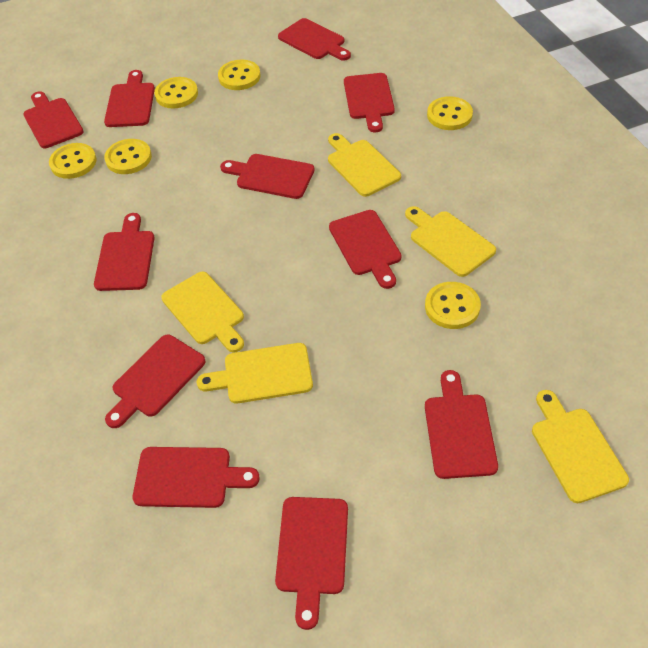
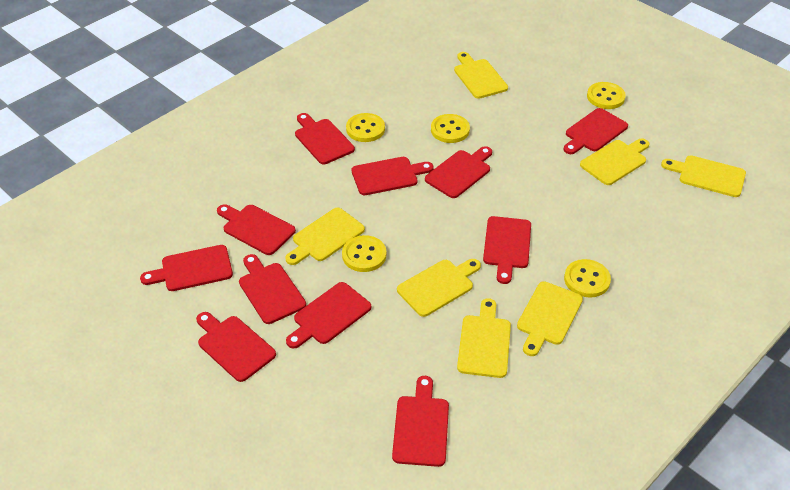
yellow button: [49,143,97,179] [104,139,152,174] [154,77,198,108] [218,60,261,90] [425,282,481,329] [427,96,473,130] = 6 -> [342,235,386,272] [346,113,385,142] [431,114,470,143] [564,259,611,298] [587,82,626,109] = 5
yellow cutting board: [161,272,244,353] [197,343,313,404] [328,133,401,197] [405,206,496,277] [532,390,629,503] = 5 -> [285,208,365,265] [397,259,481,317] [454,52,508,99] [457,298,511,378] [517,281,583,356] [580,138,650,185] [661,156,746,197] = 7

